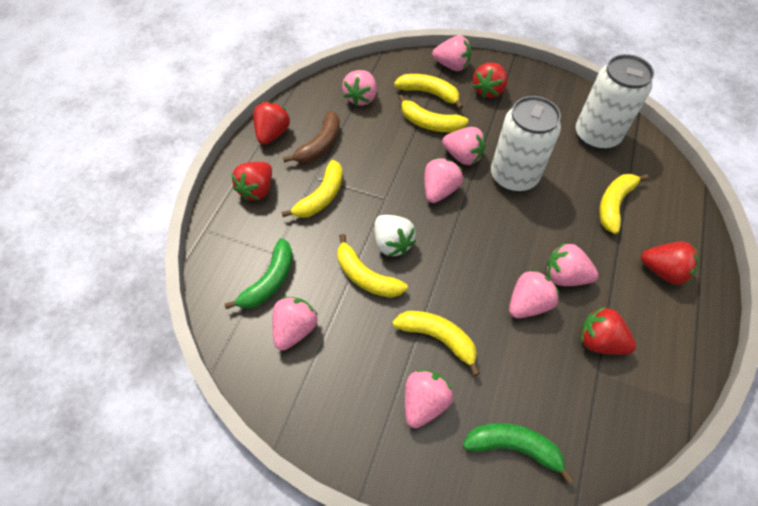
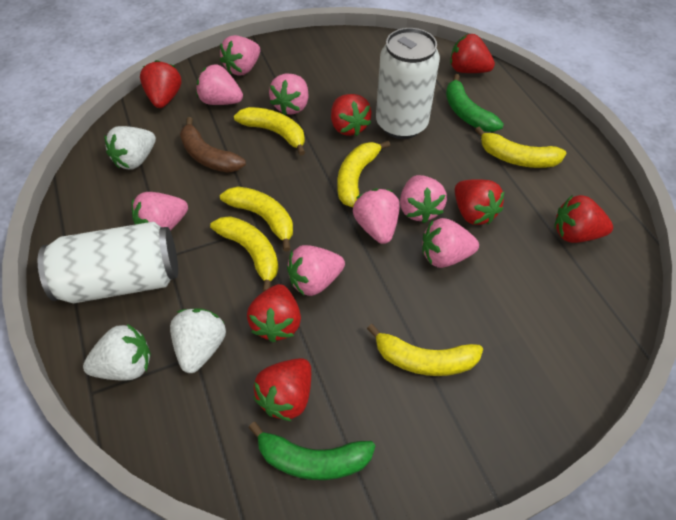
red strawberry: [231,162,272,201] [253,101,290,145] [472,62,508,98] [581,307,636,355] [641,242,699,285] = 5 -> [140,60,182,108] [247,284,301,342] [253,358,311,421] [331,94,372,136] [450,34,495,73] [455,179,504,225] [554,195,613,243] = 7
white strawberry: [375,215,416,256] = 1 -> [83,324,151,381] [104,126,156,169] [170,308,226,373] = 3

